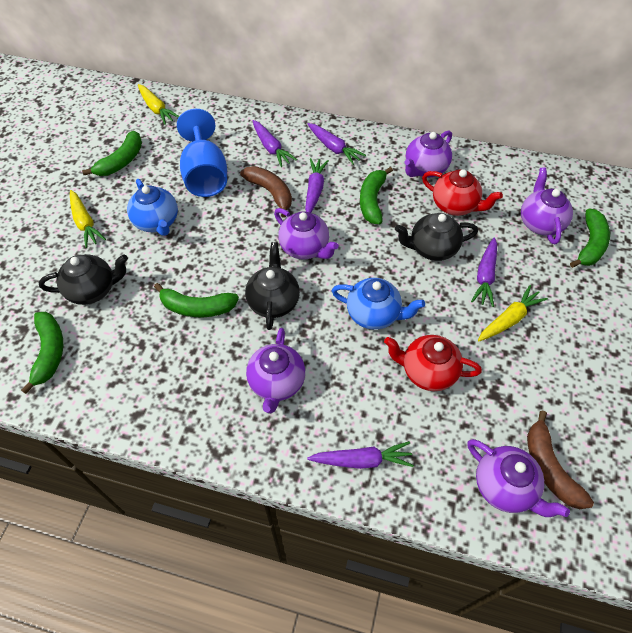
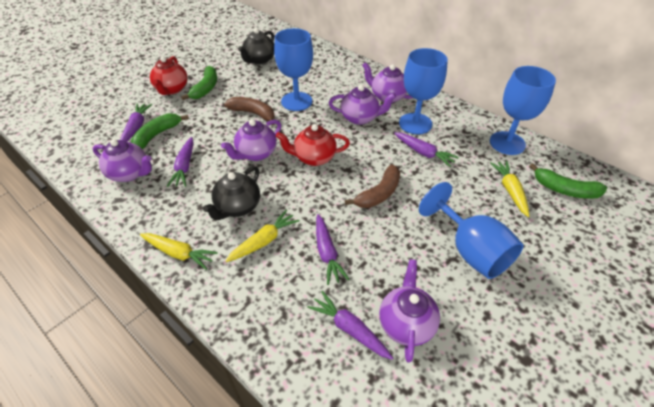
black teapot: [39,254,128,305] [245,242,300,330] [395,213,478,261] = 3 -> [203,166,260,220] [238,28,274,64] = 2
blue goblet: [177,109,227,197] = 1 -> [274,28,313,111] [399,48,448,134] [419,182,524,279] [490,66,556,155] = 4
blue teapot: [127,179,178,236] [332,278,425,330] = 2 -> none = 0
green banana: [21,312,63,394] [82,131,142,176] [154,283,239,317] [360,167,393,224] [570,208,610,268] = 5 -> [131,113,189,149] [181,66,217,100] [529,163,607,199] = 3

